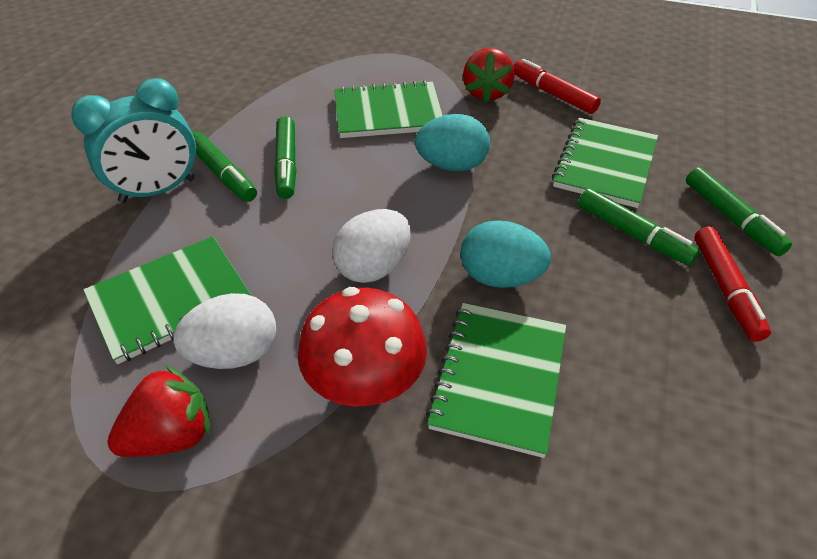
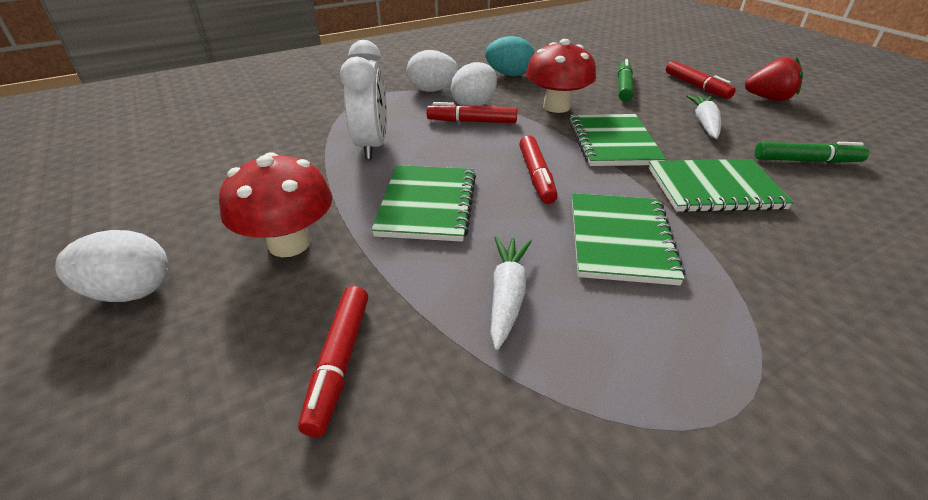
green marker: [192,131,257,202] [274,116,297,199] [578,189,700,265] [686,167,792,256] = 4 -> [618,59,634,101] [755,142,869,163] = 2
red marker: [513,59,601,114] [694,226,771,342] = 2 -> [298,286,368,437] [427,102,517,123] [519,135,558,204] [666,61,736,99] = 4
red mushroom: [298,287,427,406] = 1 -> [219,152,332,257] [526,39,596,113] = 2
red strawberry: [107,365,210,457] [463,48,515,103] = 2 -> [745,57,803,101] = 1
turquoise clock: [71,78,196,203] = 1 -> none = 0
turquoise egg: [415,114,490,171] [461,220,551,288] = 2 -> [485,36,534,76] = 1
white carrot: none = 0 -> [490,236,532,350] [686,95,721,139] = 2
white clock: none = 0 -> [340,40,387,159] = 1
white egg: [173,293,276,369] [332,209,411,283] = 2 -> [55,230,168,302] [406,50,459,92] [451,62,497,106] = 3

